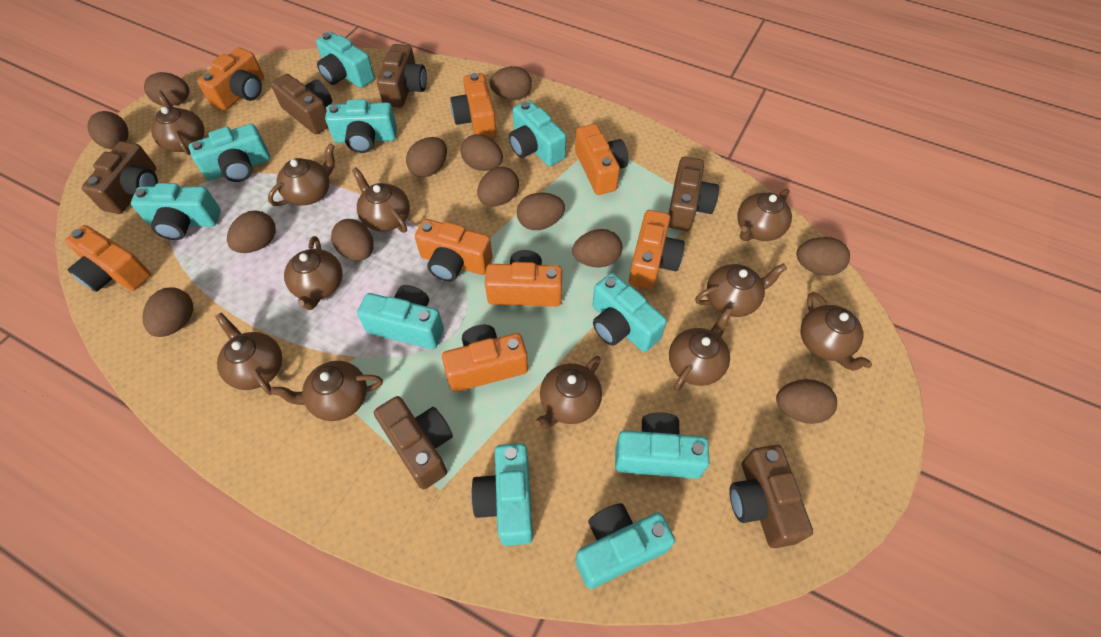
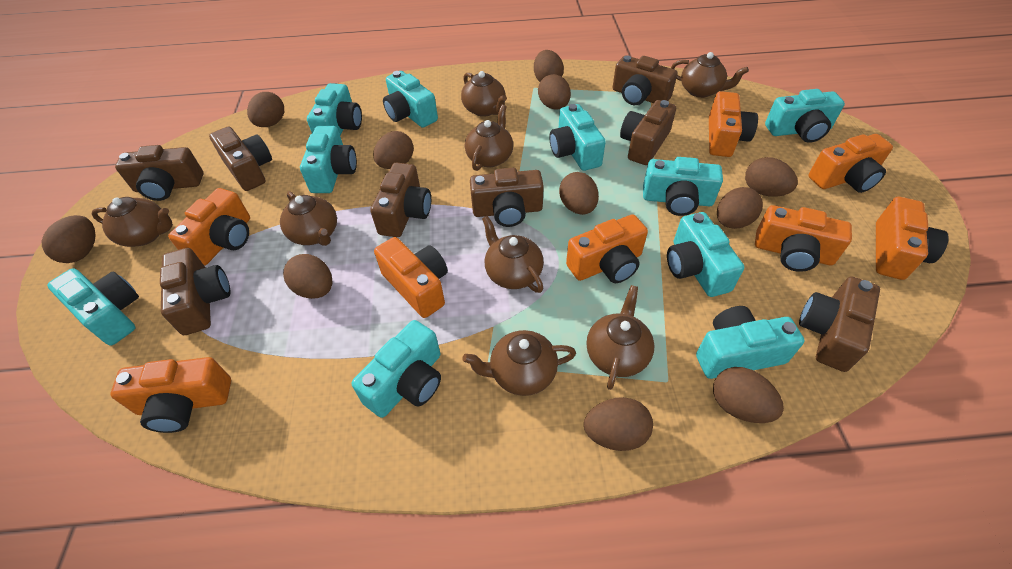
brown camera: [82,141,158,214] [271,74,332,134] [374,396,453,489] [377,44,427,108] [669,157,719,231] [729,445,813,548] = 6 -> [115,145,203,201] [160,248,230,335] [209,127,272,191] [370,163,431,237] [470,168,544,227] [613,56,677,105] [620,100,676,165] [799,276,880,372] = 8
brown egg: [88,111,129,149] [142,287,193,337] [144,72,189,106] [227,210,276,253] [331,219,374,261] [406,137,447,177] [461,134,503,171] [477,167,519,206] [490,66,532,100] [517,193,565,230] [572,229,622,267] [776,379,837,424] [796,237,850,276] = 13 -> [42,215,96,263] [247,92,284,127] [283,254,332,299] [373,131,414,169] [534,50,564,82] [538,74,571,110] [559,172,599,215] [584,397,653,451] [713,367,784,423] [717,187,763,229] [745,157,798,197] = 11
brown teapot: [151,90,205,155] [215,313,282,395] [268,143,335,206] [271,361,383,421] [284,236,342,310] [352,167,410,233] [534,356,602,429] [669,308,733,391] [695,263,787,317] [737,189,792,241] [800,292,872,371] = 11 -> [91,197,173,247] [280,191,337,246] [461,71,507,117] [462,330,576,396] [465,105,513,171] [482,216,544,293] [586,285,654,390] [671,52,749,98] = 8

